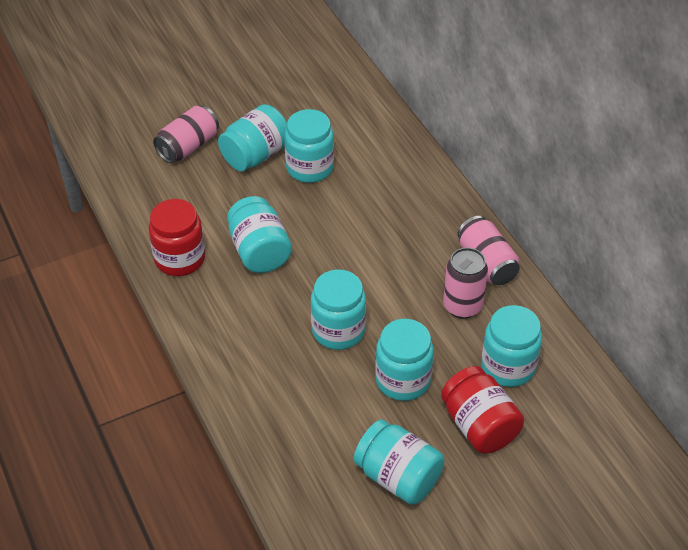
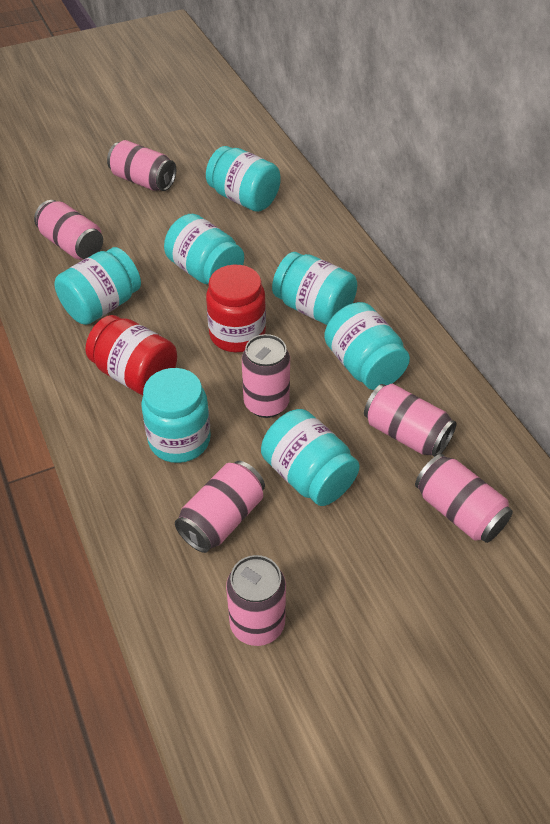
pink can: [153,106,219,163] [443,247,488,319] [457,216,520,285] = 3 -> [34,200,103,260] [107,140,176,191] [175,461,265,553] [226,555,286,646] [242,334,290,418] [364,383,457,457] [415,454,513,543] = 7

